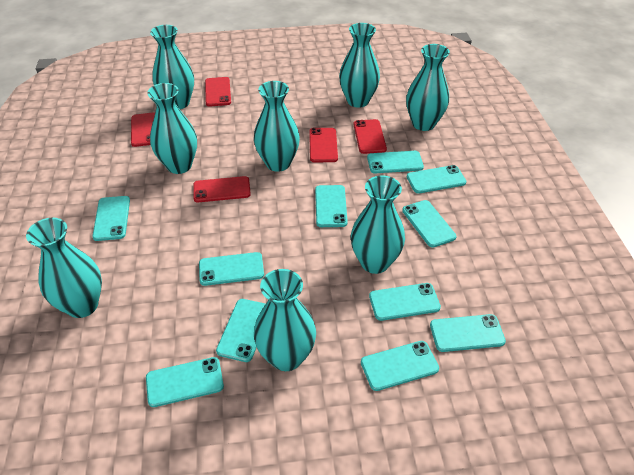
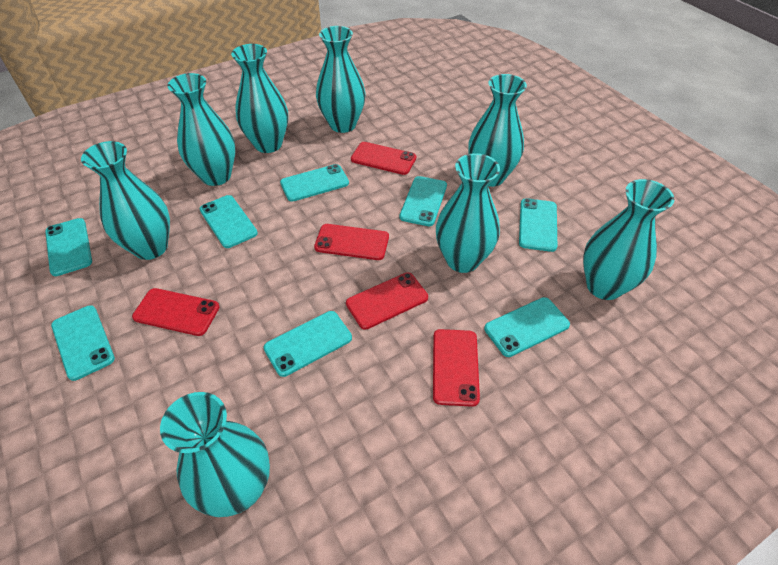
turquoise phone: [92,196,130,241] [146,357,224,407] [199,252,264,286] [216,299,265,362] [315,185,348,227] [361,341,439,391] [367,151,424,173] [369,283,441,321] [402,200,457,248] [407,165,467,193] [430,314,506,352] = 11 -> [45,218,92,276] [51,305,115,381] [200,195,258,248] [263,311,352,377] [280,164,349,202] [399,176,447,226] [484,297,570,357] [519,198,557,252] = 8

